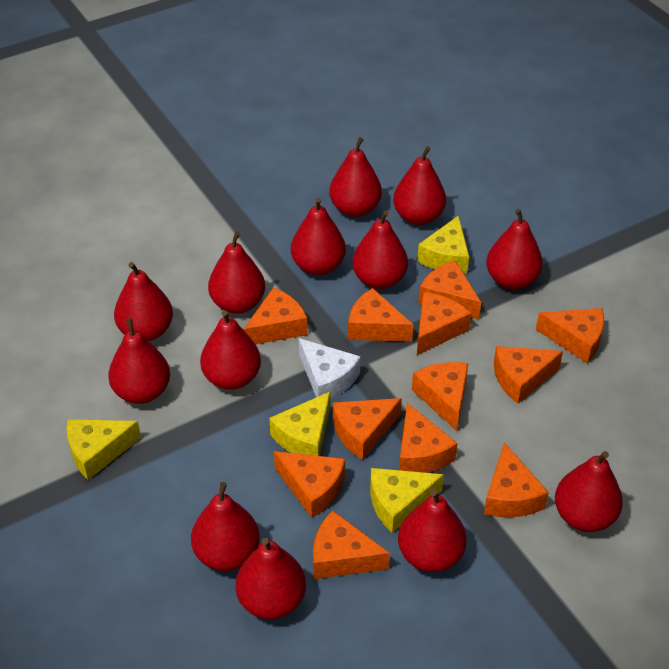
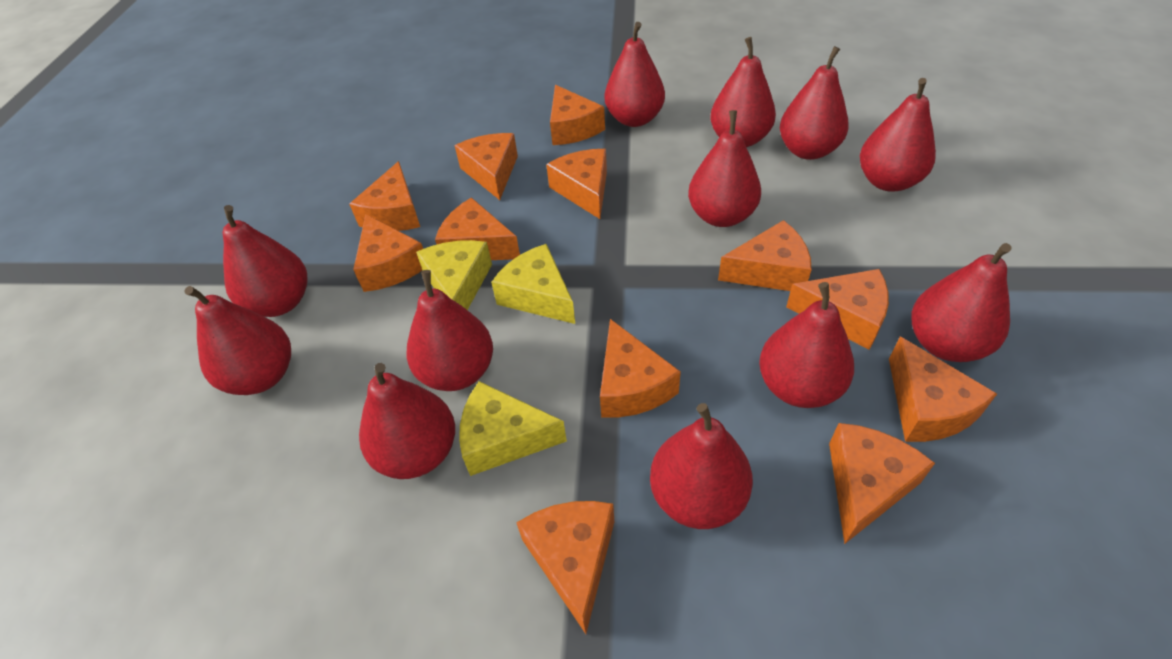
red pear: [108,318,170,404] [114,262,173,341] [191,482,260,571] [200,310,261,390] [208,231,265,314] [236,538,306,619] [291,198,346,275] [329,137,382,217] [352,211,408,289] [393,146,446,225] [398,490,467,572] [486,209,543,289] [555,451,623,532] = 13 -> [184,286,291,395] [222,205,308,317] [359,363,455,479] [406,270,493,391] [605,22,665,127] [650,403,753,529] [688,110,761,227] [710,37,776,147] [759,282,854,408] [780,46,849,160] [860,78,936,192] [912,243,1011,362] = 12
white cheese: [299,338,361,399] = 1 -> none = 0
yellow cheese: [67,419,141,480] [269,391,331,456] [370,468,444,533] [417,215,469,274] = 4 -> [416,240,492,310] [459,381,567,476] [491,244,575,324] = 3

